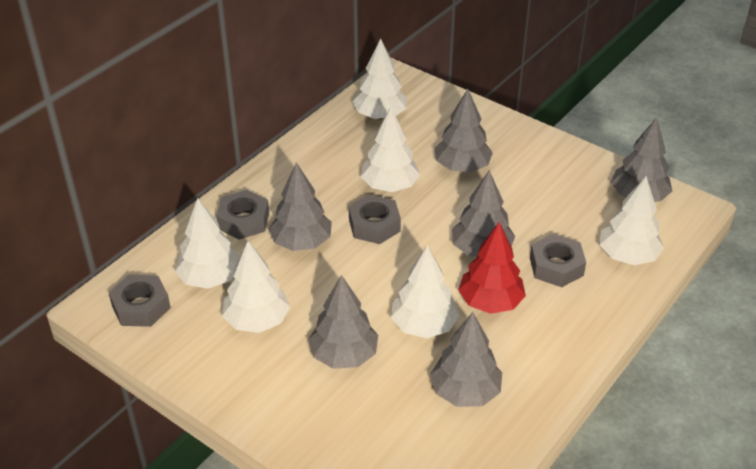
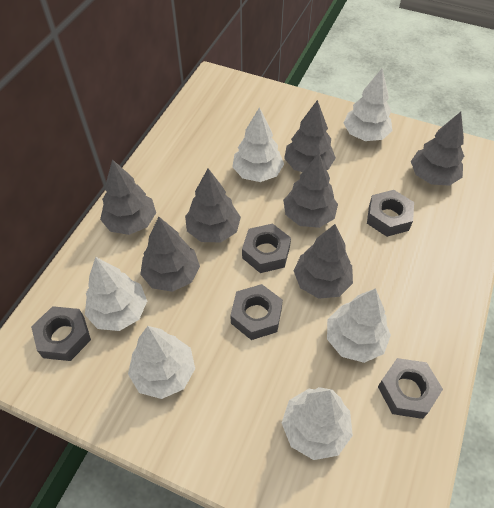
grey nut: [109,275,171,327] [216,190,269,240] [349,194,401,244] [530,234,586,287] = 4 -> [31,306,91,361] [230,284,283,340] [242,223,291,273] [367,190,414,237] [378,358,443,419] = 5
grey tree: [269,163,332,251] [308,275,378,369] [430,312,502,407] [435,89,493,172] [452,170,515,257] [611,118,672,202] = 6 -> [100,159,156,235] [140,217,200,292] [185,168,241,242] [283,153,338,228] [284,100,336,172] [293,224,353,299] [411,112,464,186] = 7
red tree: [458,222,526,314] = 1 -> none = 0

